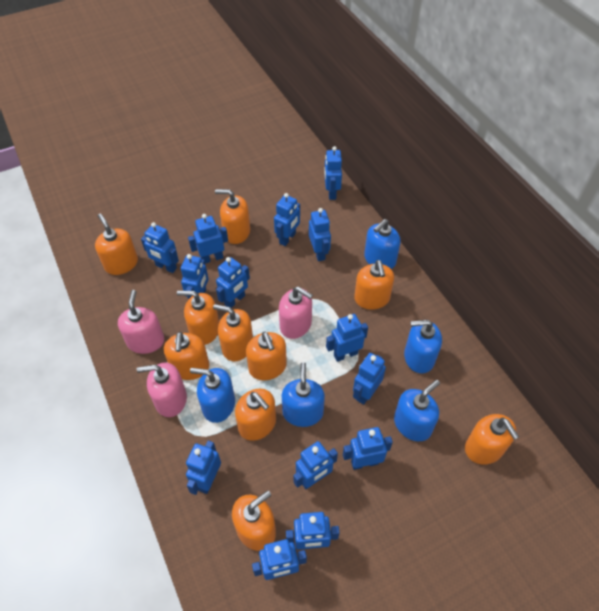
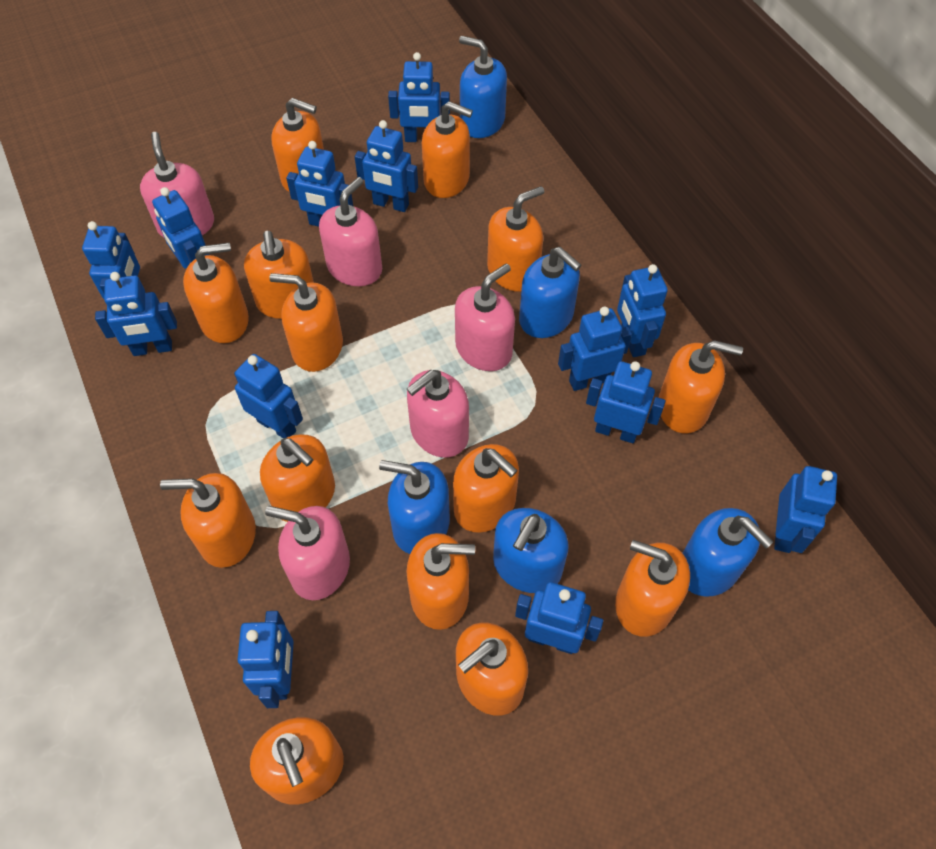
blue robot: [141,222,179,273] [181,254,209,300] [186,440,221,495] [188,214,228,264] [216,257,250,308] [252,539,307,580] [274,193,300,246] [286,512,340,550] [293,441,338,489] [309,208,331,261] [324,146,342,200] [326,314,368,362] [343,427,393,470] [353,353,386,405] = 14 -> [82,221,140,299] [95,272,177,356] [152,187,209,269] [234,354,303,439] [237,611,294,708] [286,141,353,227] [355,120,418,212] [388,52,450,142] [515,582,603,654] [558,306,632,391] [586,361,666,443] [617,264,668,357] [774,466,837,553] = 13
orange soap dispenser: [95,213,138,275] [164,332,209,380] [177,291,219,345] [213,304,253,361] [215,189,250,244] [232,490,276,551] [235,389,276,441] [246,332,287,380] [354,260,394,310] [465,414,519,464] = 10 -> [160,473,256,568] [183,243,249,343] [244,231,314,319] [250,717,344,805] [260,434,335,522] [269,273,343,372] [271,98,324,192] [407,533,475,630] [422,101,473,198] [453,444,519,533] [456,623,528,716] [487,186,544,292] [615,540,690,637] [659,340,743,433] = 14
pink soap dispenser: [118,290,164,354] [137,363,187,417] [279,287,313,339] = 3 -> [140,132,214,237] [265,506,350,600] [319,177,382,286] [407,370,469,458] [455,263,515,371] = 5

